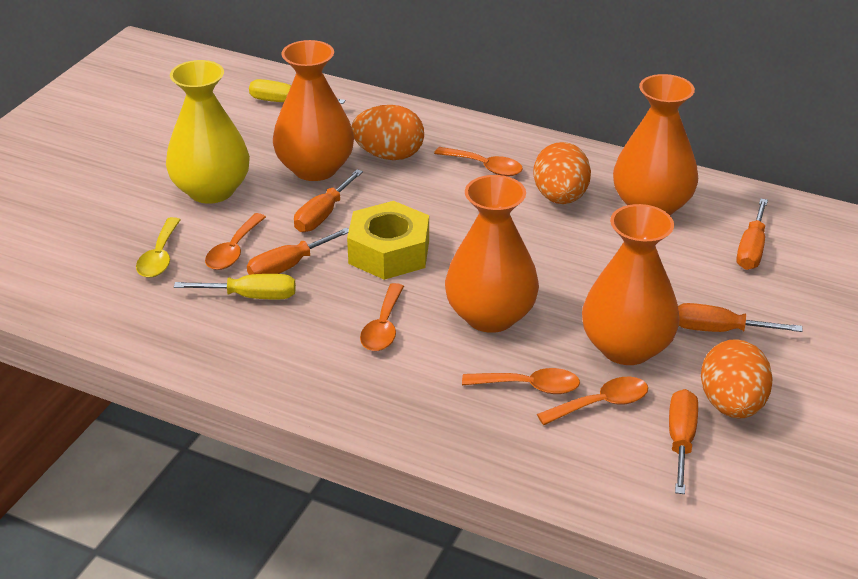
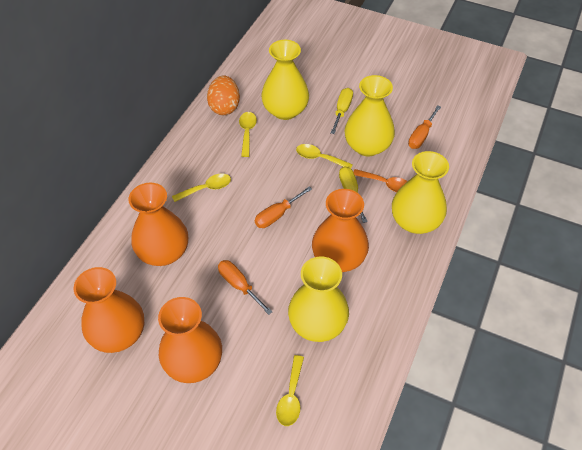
orange egg: [351,105,424,160] [533,142,591,204] [701,339,773,419] = 3 -> [207,75,240,115] = 1
orange screwdriver: [247,228,349,275] [294,169,363,232] [669,389,698,494] [678,303,803,332] [736,199,768,270] = 5 -> [218,260,272,315] [255,186,312,228] [408,105,441,149] = 3
orange spoon: [205,213,266,270] [360,283,404,351] [434,147,523,176] [462,368,580,394] [537,377,648,425] = 5 -> [353,169,407,192] = 1
yellow nut: [347,201,429,280] = 1 -> none = 0
yellow spoon: [136,217,180,278] = 1 -> [172,173,231,202] [239,112,257,157] [276,355,304,426] [296,144,353,168] = 4
yellow vase: [166,60,250,204] = 1 -> [261,40,309,120] [288,257,349,342] [345,75,395,157] [392,151,449,234] = 4

